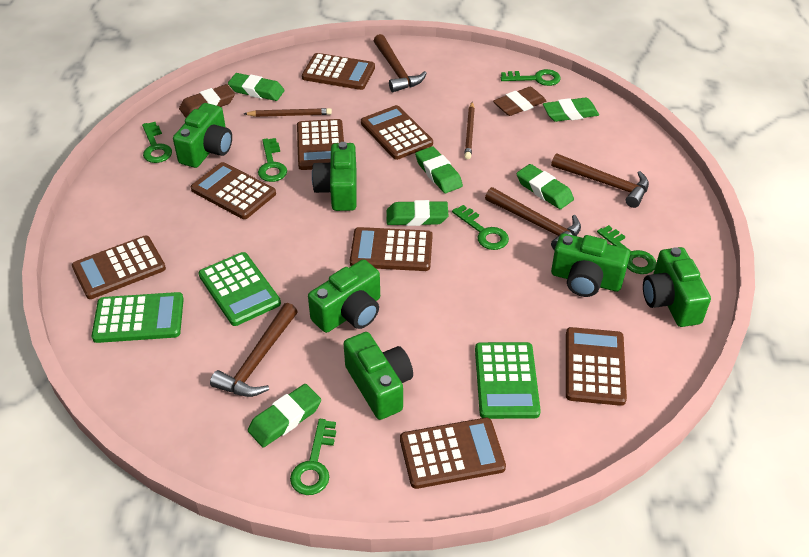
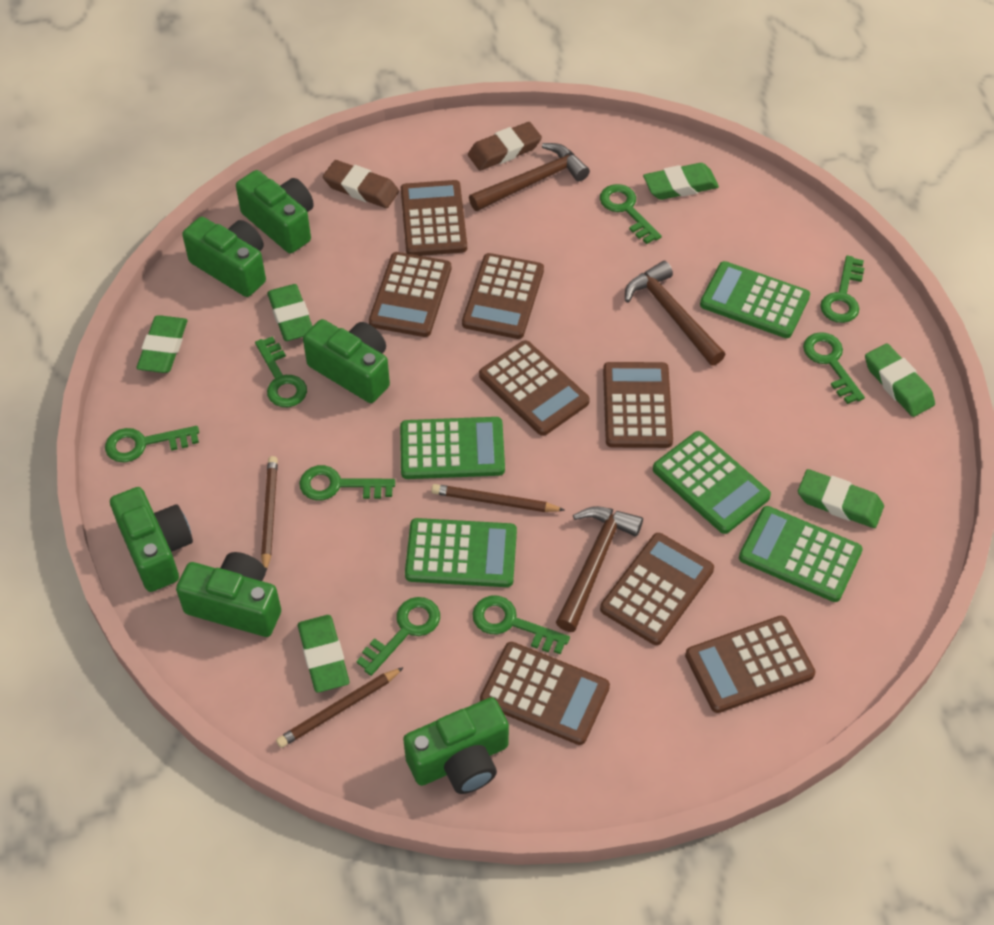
brown hammer: [210,303,298,397] [374,34,427,92] [485,187,581,250] [551,153,649,208] = 4 -> [469,143,590,211] [556,506,643,632] [625,261,725,366] = 3
brown pencil: [244,108,332,117] [464,102,475,159] = 2 -> [261,456,278,571] [276,667,404,748] [431,484,565,512] = 3
green calculator: [92,292,184,343] [198,252,281,326] [475,342,541,419] = 3 -> [400,417,505,479] [405,518,517,587] [653,431,771,534] [700,261,810,338] [739,506,863,602] = 5
green key: [142,122,172,163] [258,138,287,182] [290,419,336,495] [452,205,509,250] [501,69,561,86] [597,225,656,274] = 6 -> [105,426,199,462] [255,336,307,407] [299,465,395,500] [356,597,440,676] [472,596,570,654] [600,184,662,244] [803,332,865,404] [820,255,864,323] = 8

